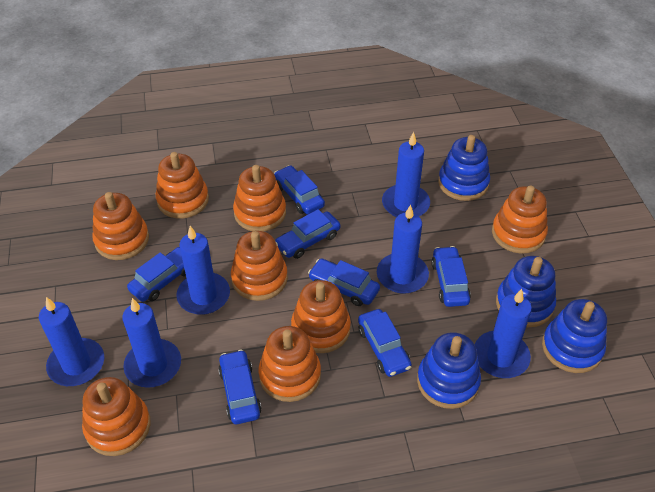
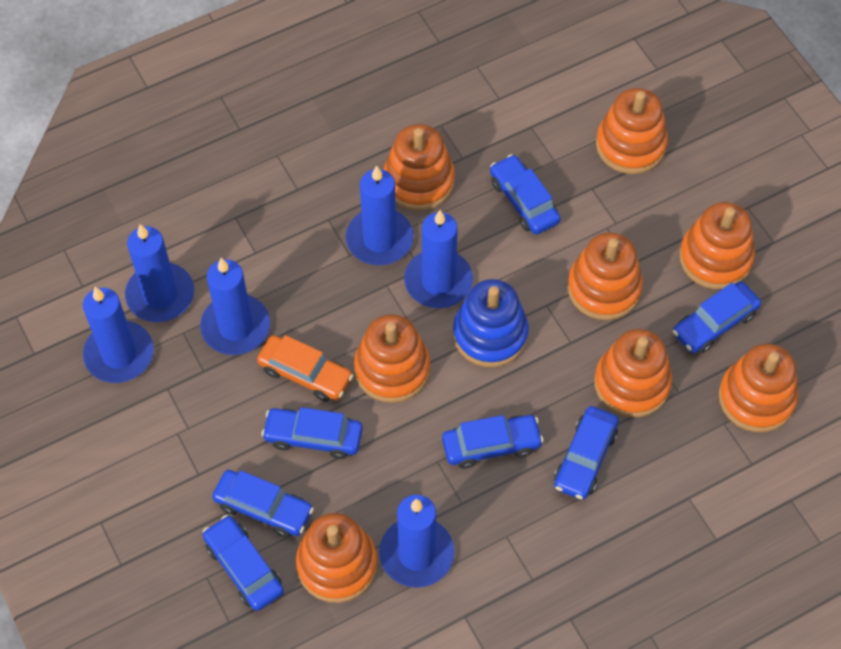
blue stacking toy: [417,332,481,409] [438,135,490,201] [496,256,556,327] [542,299,607,373] = 4 -> [453,279,529,367] = 1
orange car: none = 0 -> [257,335,354,402] = 1

